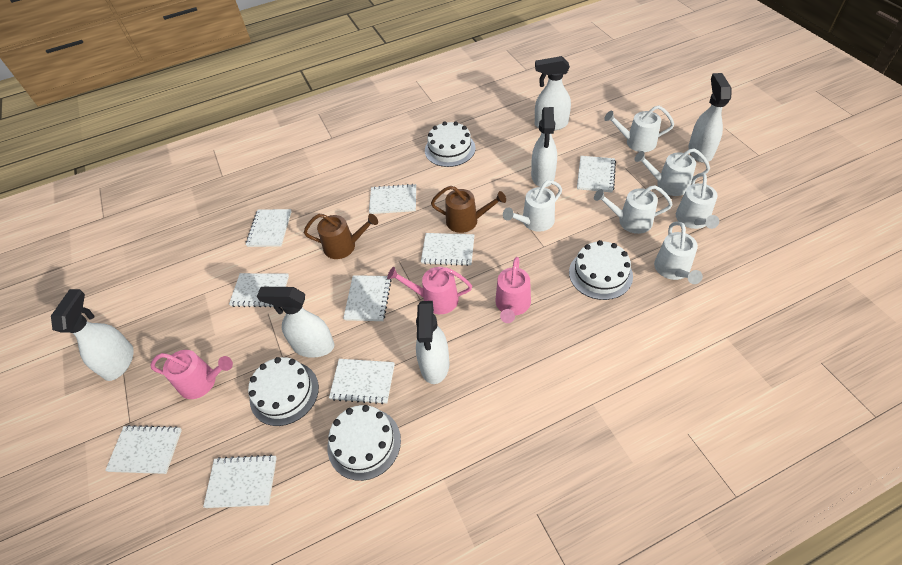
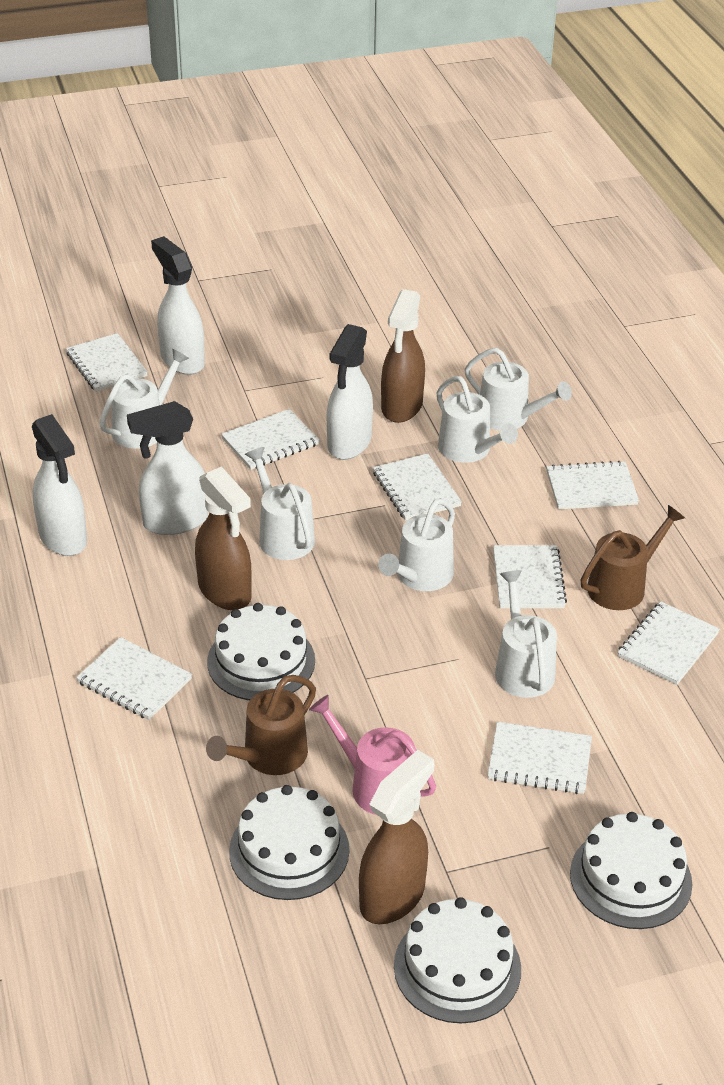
brown spray bottle: none = 0 -> [195,466,252,610] [359,750,434,924] [381,289,425,423] = 3
pink watering can: [150,350,233,399] [387,267,472,314] [496,257,531,323] = 3 -> [309,695,436,815] = 1
white notebook: [105,425,182,474] [203,455,277,508] [229,273,289,307] [246,209,292,247] [329,359,395,404] [343,275,392,321] [369,184,416,214] [421,233,474,266] [577,156,616,192] = 9 -> [66,333,148,392] [76,637,192,720] [221,409,320,470] [373,453,462,521] [488,722,592,794] [493,545,567,608] [546,461,639,509] [618,601,720,685] = 8
white spray bottle: [51,289,134,381] [257,287,334,358] [416,301,450,384] [531,107,557,187] [535,56,571,131] [688,73,732,163] = 6 -> [32,414,87,556] [127,401,208,535] [151,236,205,375] [327,324,373,460] = 4

